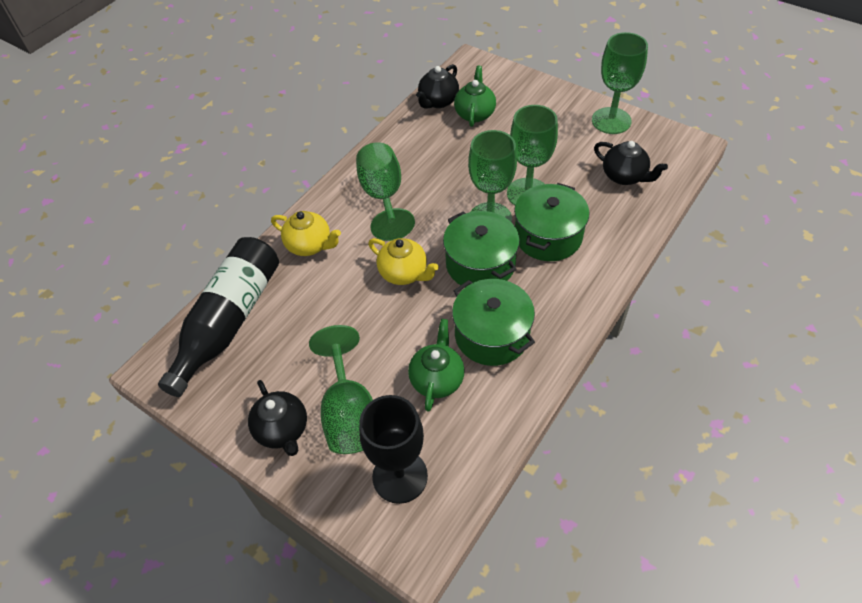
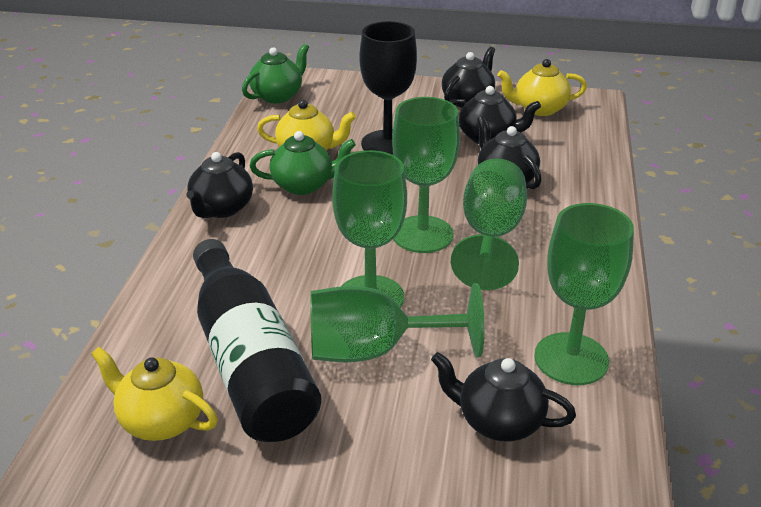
black teapot: [248,380,307,456] [416,64,459,109] [594,141,668,185] = 3 -> [186,152,253,218] [431,352,576,441] [442,47,495,108] [449,86,541,144] [477,116,542,189] = 5
green pot: [443,211,520,287] [452,279,535,366] [514,183,589,261] = 3 -> none = 0
yellow teapot: [271,211,341,256] [368,238,439,285] = 2 -> [91,347,218,441] [257,100,356,151] [497,59,587,116] = 3

